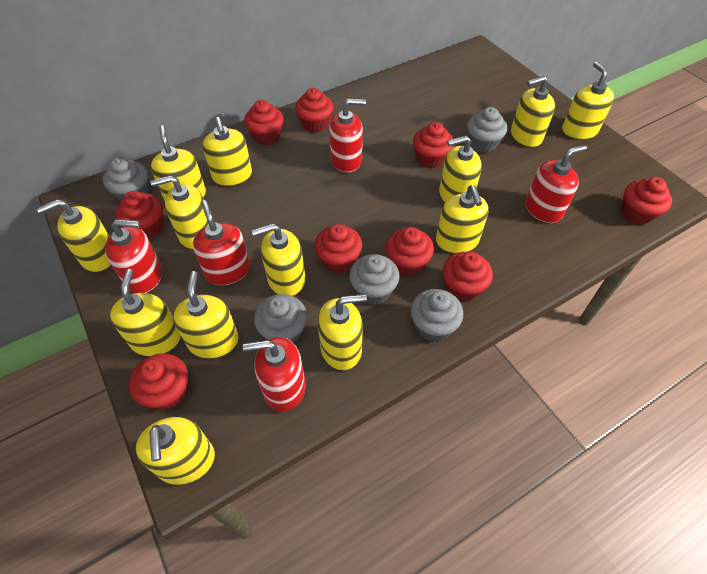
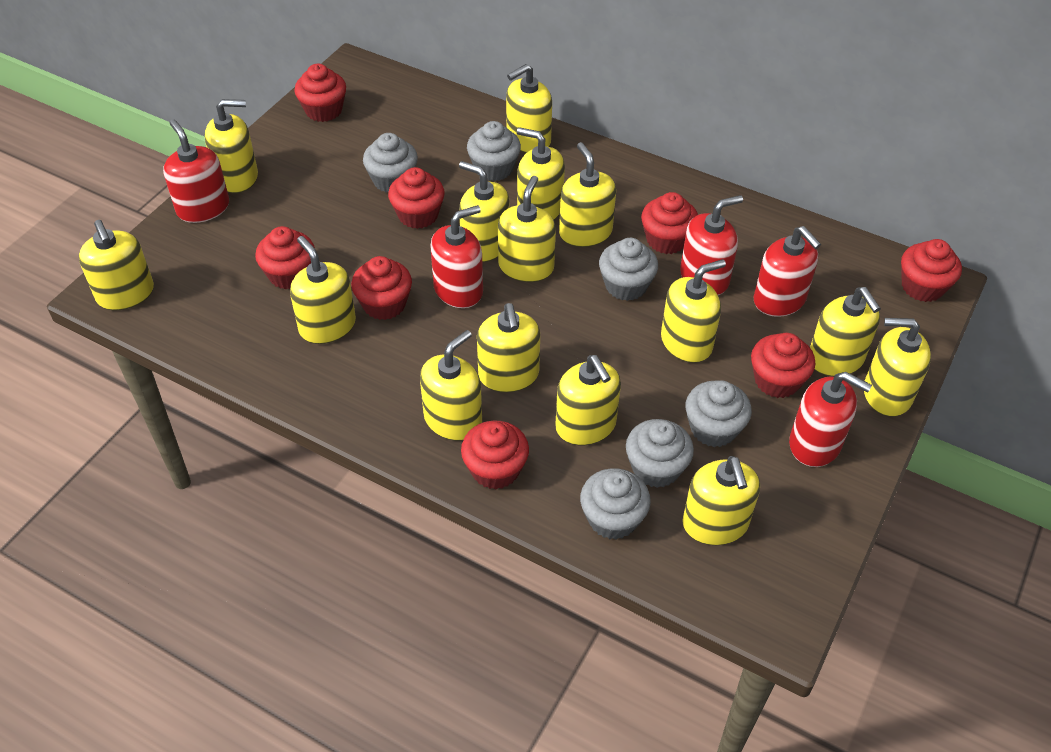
grey cupcake: [103,157,149,201] [254,294,307,343] [349,254,399,305] [411,289,463,341] [467,107,507,153] = 5 -> [363,133,418,193] [467,121,521,181] [580,468,651,540] [599,238,658,301] [626,419,694,488] [685,380,752,447] = 6
red cupcake: [115,191,163,239] [129,353,188,410] [244,100,284,145] [295,88,334,133] [314,224,362,273] [386,227,434,276] [413,122,454,168] [442,252,493,302] [621,177,672,225] = 9 -> [255,226,315,289] [294,63,346,122] [351,256,412,320] [388,167,445,229] [461,421,529,489] [641,192,698,254] [751,333,815,398] [901,239,962,302] = 8
yellow soap dispenser: [37,199,111,272] [110,269,181,356] [135,417,215,485] [150,175,208,249] [151,125,206,201] [173,271,239,359] [203,117,252,186] [252,223,305,296] [318,294,367,370] [436,185,489,254] [439,136,482,202] [511,76,555,147] [562,62,614,140] = 13 -> [79,220,154,310] [205,99,258,193] [290,236,356,344] [420,330,482,441] [459,161,510,262] [477,303,540,392] [498,176,556,282] [506,64,552,153] [517,127,565,220] [555,355,621,445] [559,142,616,247] [661,259,726,363] [682,456,760,545] [810,287,881,377] [864,318,931,417] = 15

